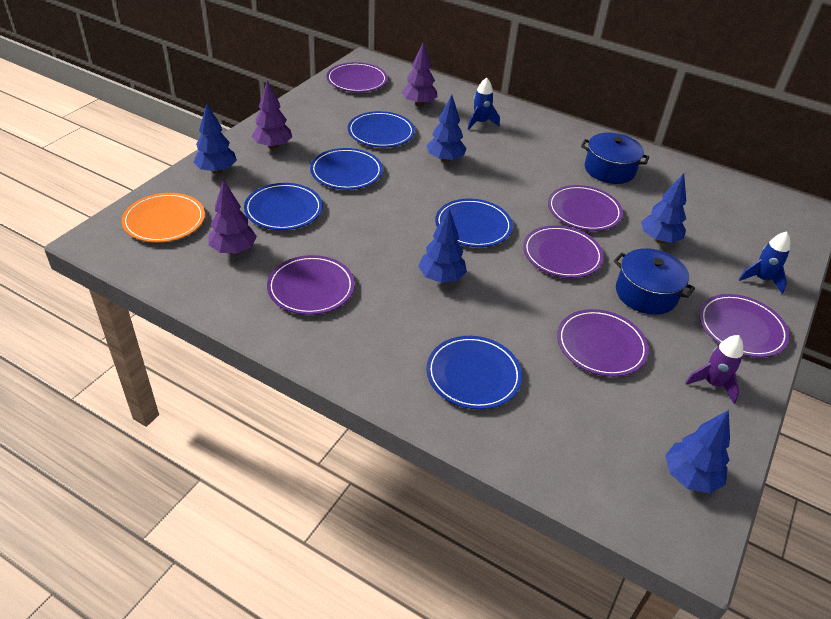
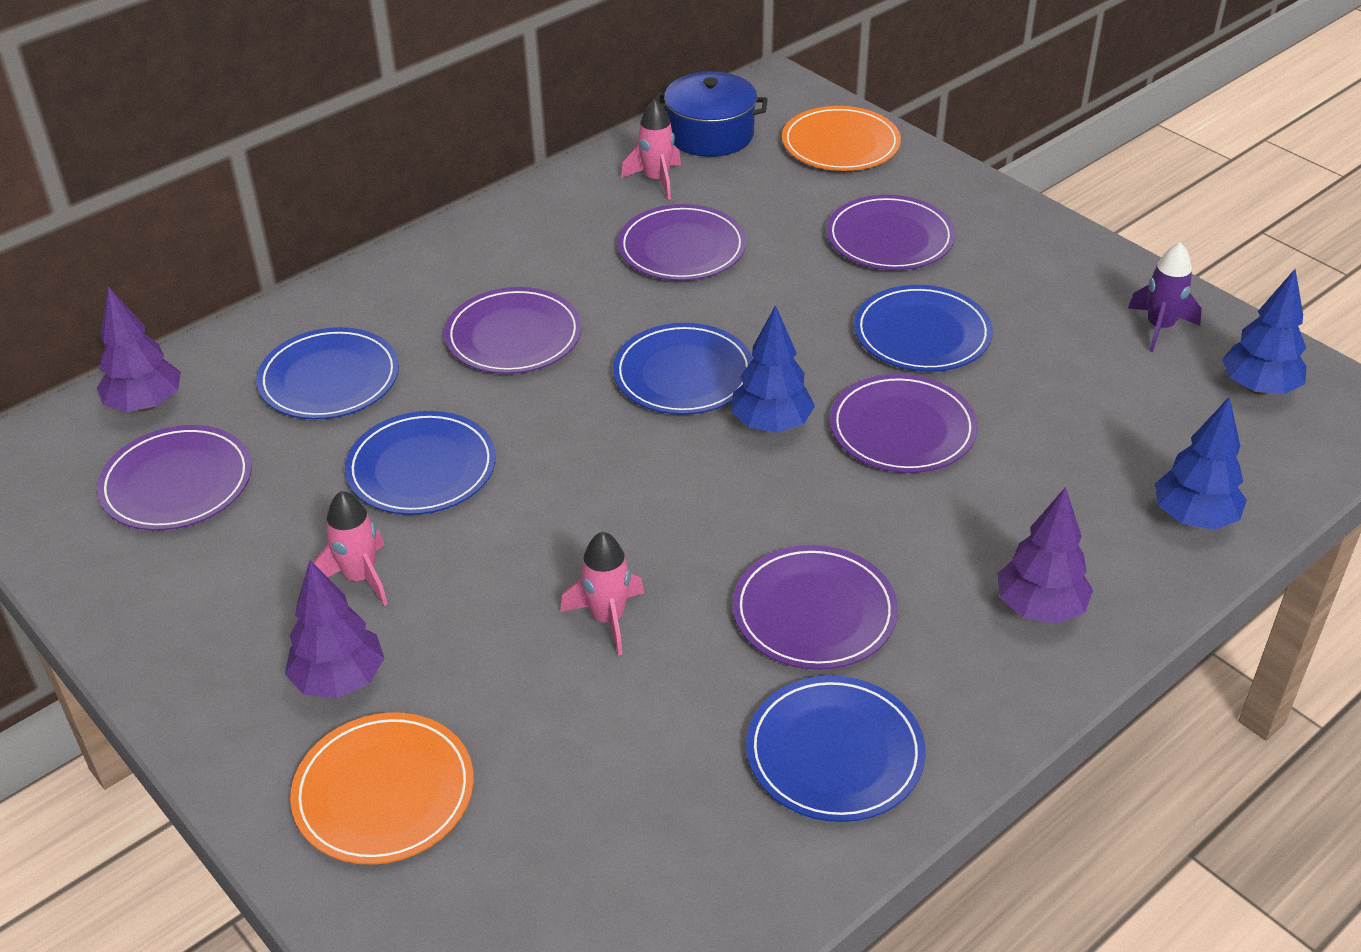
blue pot: [581,133,649,184] [613,248,695,315] = 2 -> [655,71,768,157] = 1
blue rocket: [467,78,500,130] [739,231,790,294] = 2 -> none = 0
blue tree: [193,103,237,174] [418,209,467,283] [427,95,467,163] [641,173,686,243] [665,410,730,493] = 5 -> [731,305,815,433] [1155,397,1247,530] [1222,269,1307,395] = 3
orange plate: [122,193,205,243] = 1 -> [290,712,474,865] [782,106,901,171] = 2
pink rocket: none = 0 -> [313,491,388,606] [561,531,644,655] [621,99,681,200] = 3

